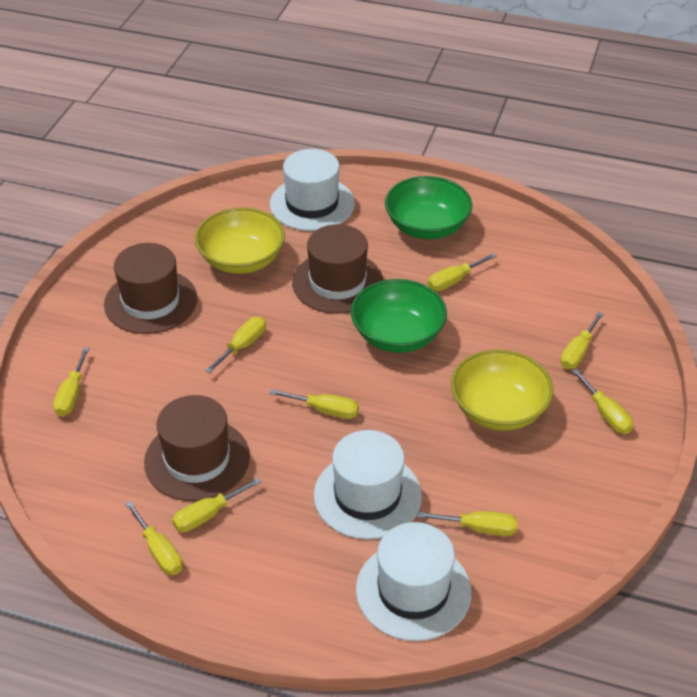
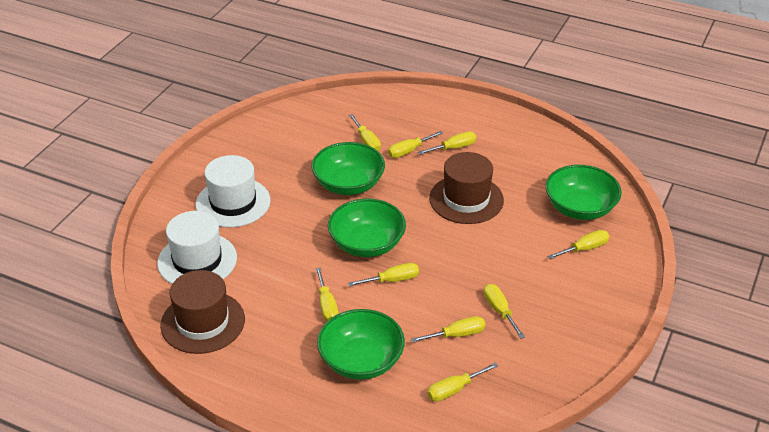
brown hat: [104,243,197,334] [144,395,250,501] [292,224,383,314] = 3 -> [160,270,245,354] [429,152,504,224] = 2
green bowl: [351,279,447,353] [385,176,472,239] = 2 -> [312,142,385,195] [317,309,405,380] [328,199,406,257] [545,165,622,220] = 4
white hat: [270,149,355,231] [314,430,422,540] [356,522,471,641] = 3 -> [157,211,237,284] [196,155,271,228] = 2
yellow bowl: [195,207,285,274] [451,349,553,431] = 2 -> none = 0

